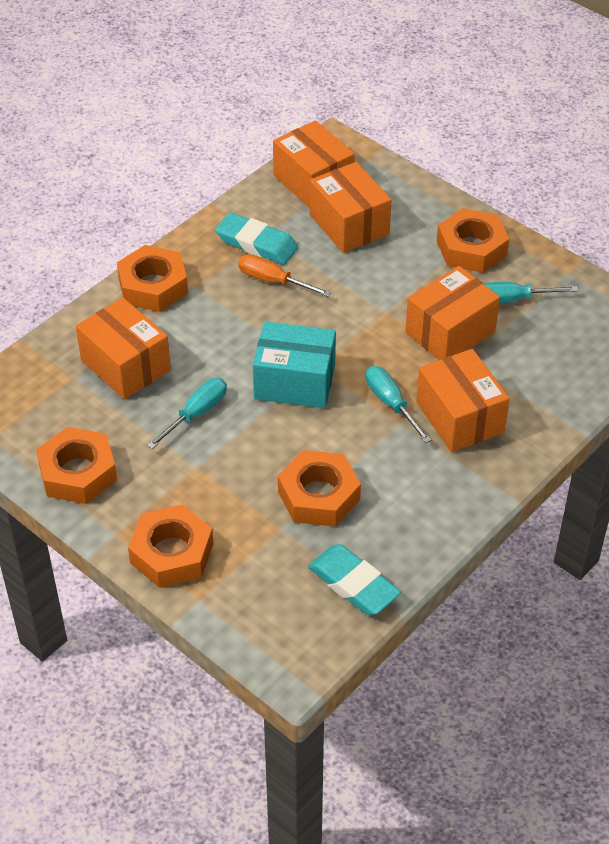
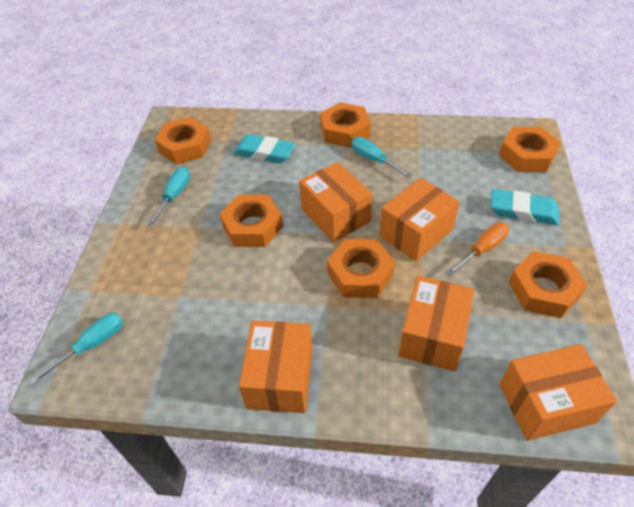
orange nut: [36,427,117,504] [117,245,188,312] [128,504,213,588] [278,450,361,527] [437,208,509,273] = 5 -> [155,117,211,164] [219,194,283,247] [320,102,371,148] [327,239,395,298] [499,127,561,172] [509,251,587,318] = 6
turquoise box: [253,321,336,408] = 1 -> none = 0

